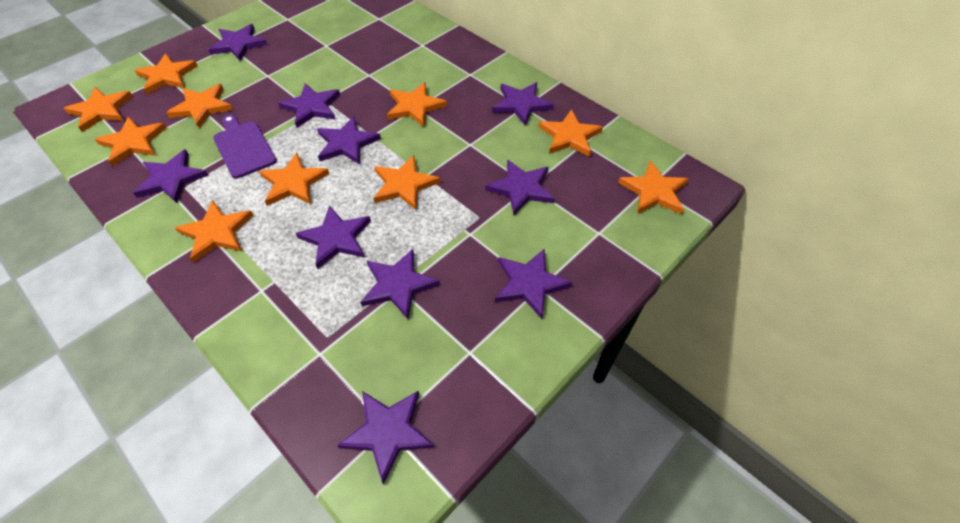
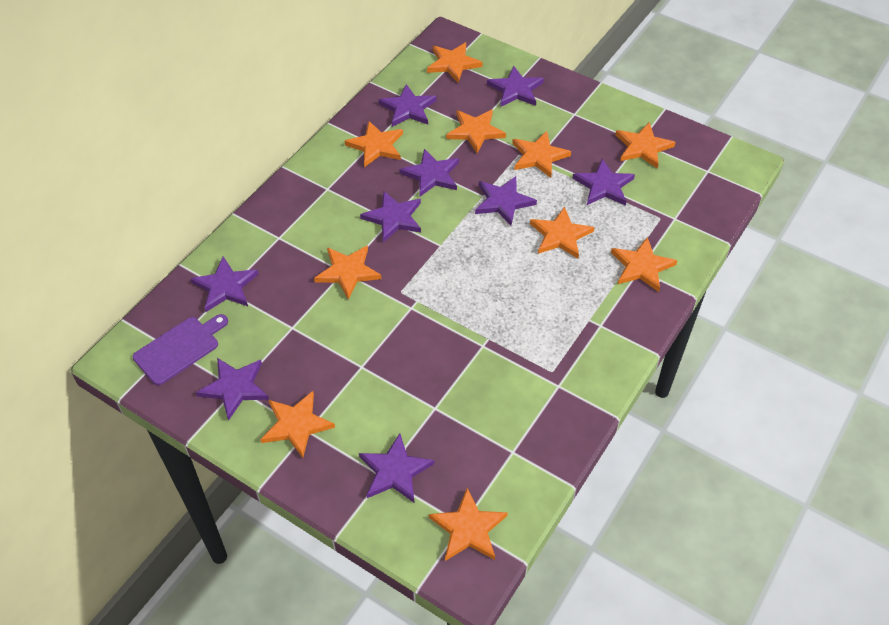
purple star: [133,149,209,203] [208,24,267,61] [278,83,340,128] [296,205,371,269] [317,116,381,165] [337,390,434,484] [360,249,440,319] [485,160,555,215] [492,82,554,126] [495,249,573,319] = 10 -> [191,257,259,312] [196,358,269,421] [359,433,434,502] [360,191,421,242] [379,84,437,127] [400,149,459,197] [475,176,537,226] [487,66,544,107] [573,159,635,206] = 9

